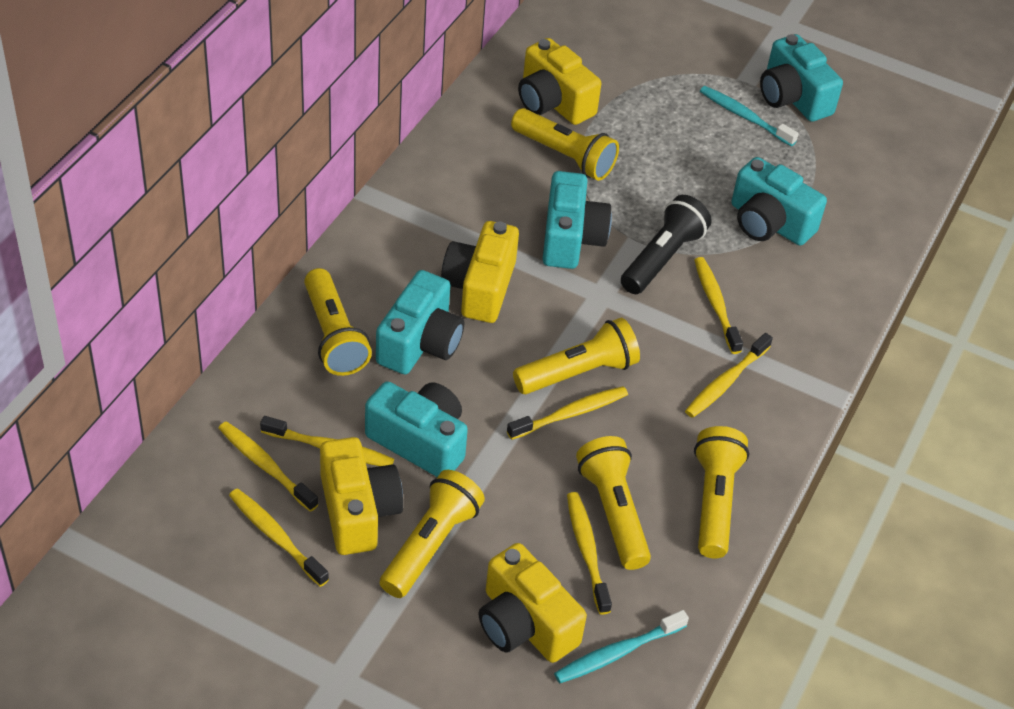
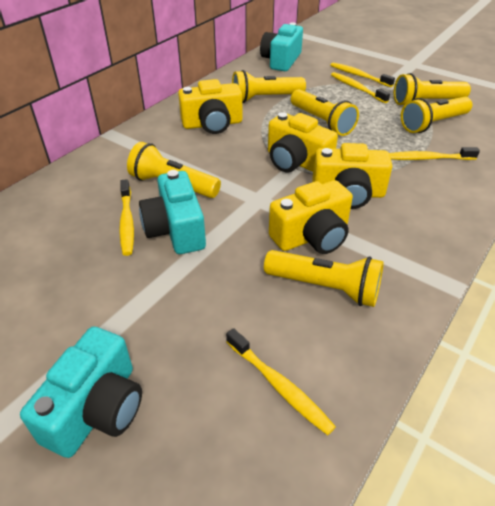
black flashlight: [621,195,712,294] = 1 -> none = 0
turquoise camera: [365,381,468,477] [376,270,464,374] [542,171,612,269] [731,157,827,246] [760,34,843,122] = 5 -> [20,326,142,458] [139,170,206,254] [260,22,303,71] = 3
turquoise toothbrush: [554,610,689,683] [700,86,799,146] = 2 -> none = 0
yellow toothbrush: [219,421,319,512] [229,488,329,587] [260,416,394,466] [507,386,628,440] [567,492,612,615] [685,333,773,418] [694,257,743,354] = 7 -> [119,179,134,256] [226,328,336,435] [330,62,395,87] [331,72,390,103] [389,147,480,160] = 5

